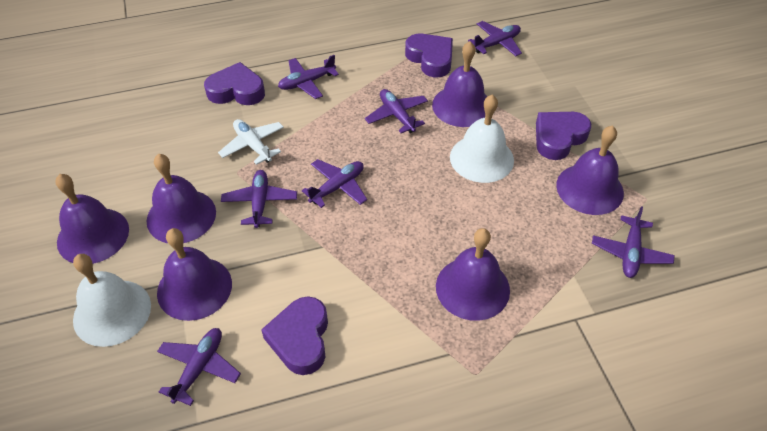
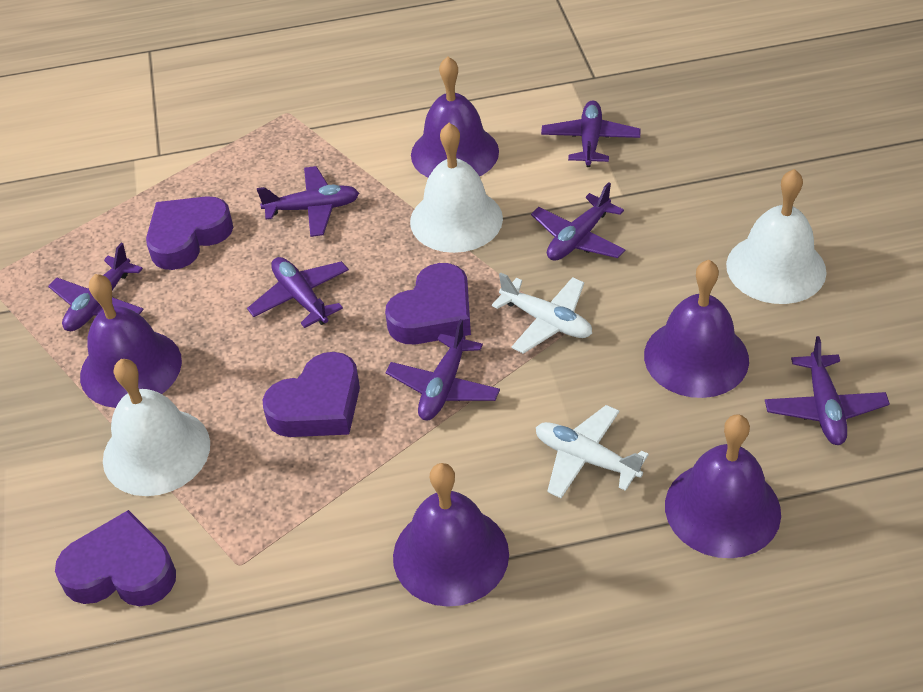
purple bell: [56,174,129,264] [147,154,216,243] [157,228,232,321] [432,41,487,127] [436,228,510,321] [556,125,624,215] = 6 -> [80,274,182,408] [393,463,509,607] [411,56,499,178] [644,260,749,398] [665,414,781,558] = 5
white bell: [73,254,151,347] [450,95,514,183] = 2 -> [103,359,210,496] [410,123,503,253] [726,169,827,304] = 3
white plane: [218,119,284,165] = 1 -> [492,272,592,354] [536,405,649,498] = 2

